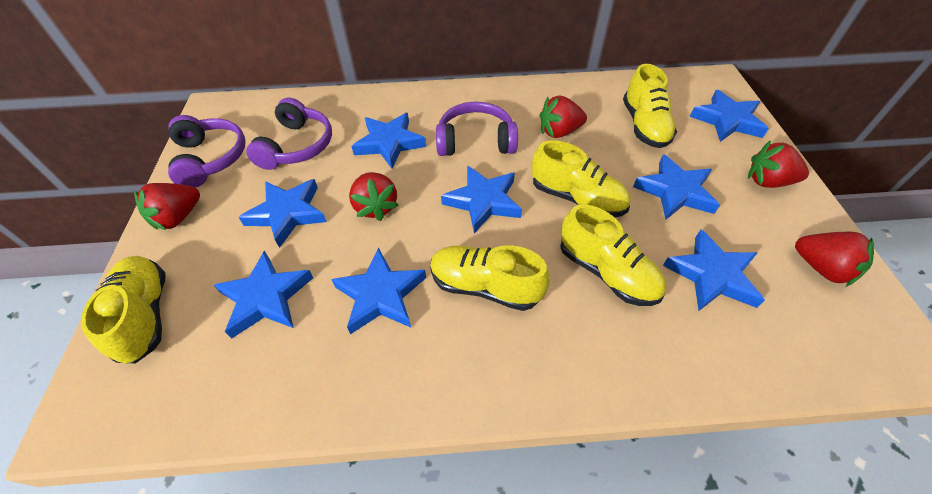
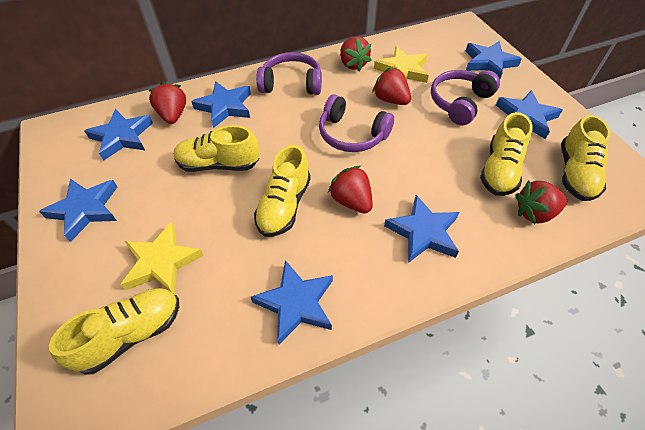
blue star: [214,251,313,339] [238,179,327,248] [331,248,426,334] [352,113,426,168] [441,165,522,233] [633,154,720,219] [663,229,765,311] [690,90,768,142] = 8 -> [39,179,117,242] [85,109,153,161] [191,81,251,128] [251,260,333,344] [384,195,459,263] [466,41,522,79] [496,90,562,139] = 7
yellow star: none = 0 -> [120,222,204,294] [374,46,429,83] = 2

